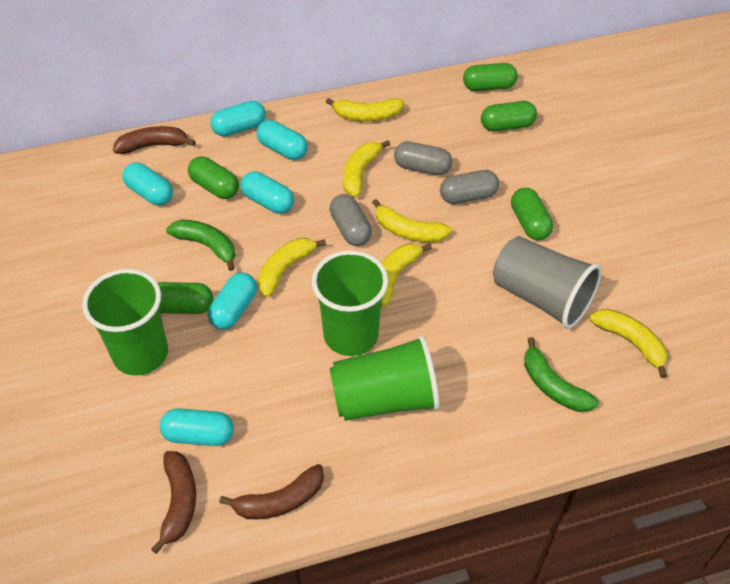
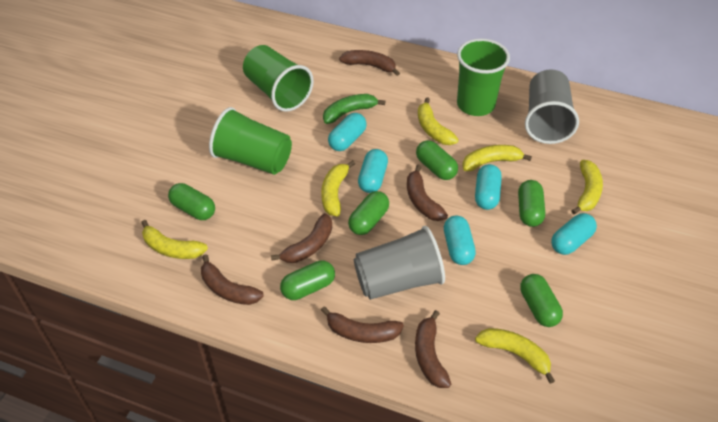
brown banana: [113,126,196,154] [151,451,196,554] [219,464,324,519] = 3 -> [201,254,264,305] [271,213,332,263] [321,306,404,343] [339,50,400,76] [407,165,448,221] [415,310,451,388] = 6
green banana: [166,219,235,271] [524,337,599,412] = 2 -> [323,94,386,124] = 1
green capsule: [158,282,213,314] [188,156,239,199] [463,63,518,91] [481,101,537,131] [511,188,553,240] = 5 -> [168,183,215,220] [280,260,335,300] [348,191,389,235] [416,140,458,180] [518,180,545,227] [520,274,563,327] = 6
grey capsule: [329,194,372,246] [394,141,452,175] [440,170,499,204] = 3 -> none = 0
grey cup: [493,236,602,329] = 1 -> [354,226,445,300] [525,69,579,144] = 2
turquoise capsule: [122,162,173,206] [160,408,234,446] [208,273,257,329] [210,101,266,136] [240,171,294,214] [256,120,308,160] = 6 -> [328,113,367,151] [358,149,388,193] [444,215,476,265] [475,164,502,210] [551,213,597,255] = 5

